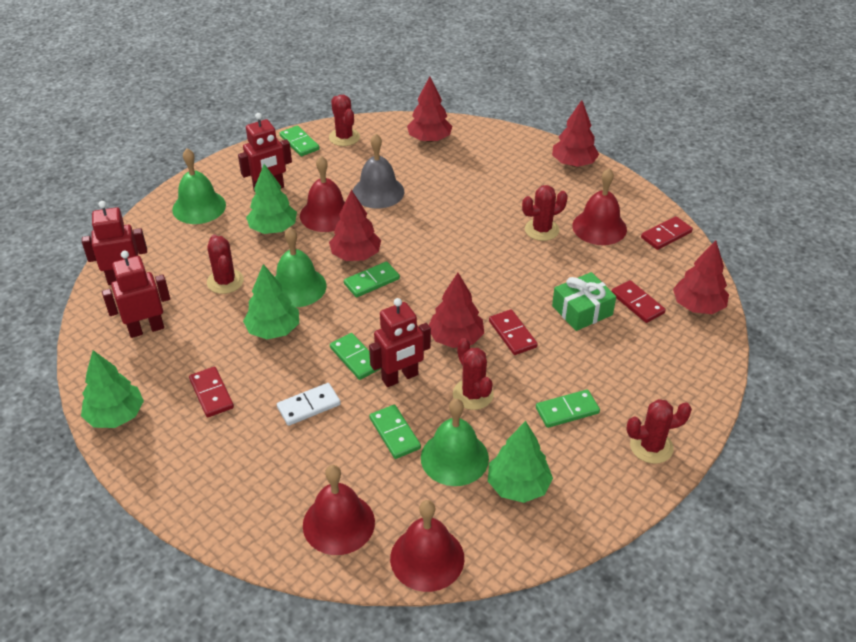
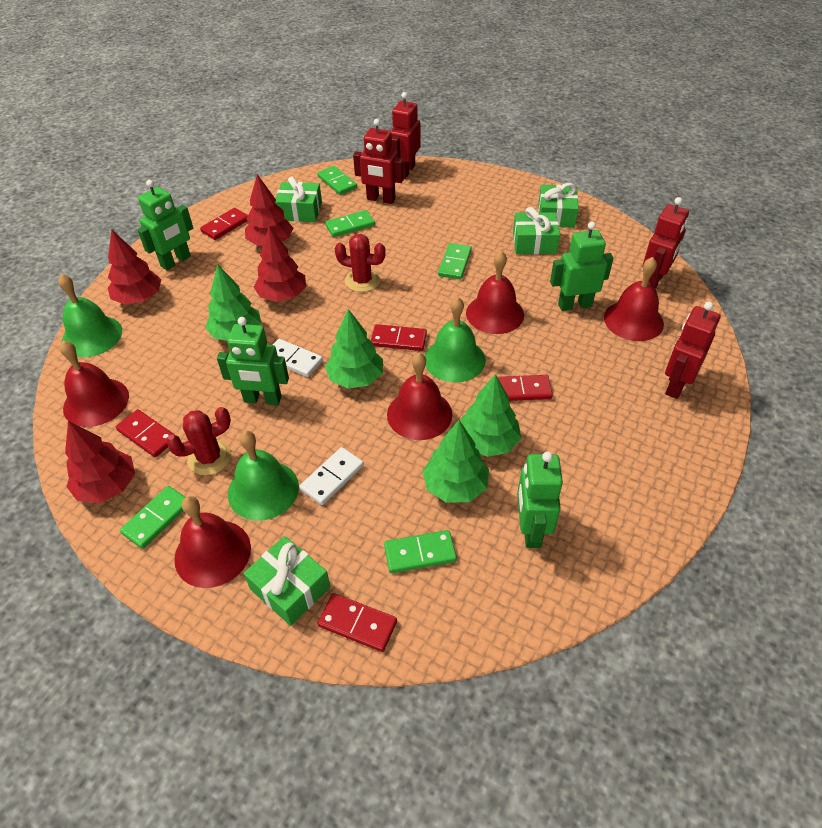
green gift: [552,272,616,331] = 1 -> [244,536,330,626] [275,177,322,222] [513,207,560,254] [538,183,579,228] = 4
green robot: none = 0 -> [138,180,193,270] [217,317,289,405] [517,452,563,548] [550,222,613,311] = 4
grey bell: [353,134,404,209] = 1 -> none = 0
red bell: [300,156,345,232] [303,465,375,555] [390,500,464,592] [572,169,627,245] = 4 -> [60,341,129,427] [174,496,251,588] [387,353,452,440] [466,251,524,334] [604,257,664,341] = 5
red cactus: [207,235,244,294] [329,95,360,146] [453,338,494,410] [522,185,568,241] [626,399,692,464] = 5 -> [166,407,231,475] [334,234,386,292] = 2
red domino: [189,367,234,417] [489,309,538,355] [611,280,666,323] [641,216,693,250] = 4 -> [116,409,175,457] [200,208,248,240] [317,593,397,652] [371,324,427,351] [498,375,553,401] = 5
red tree: [329,190,381,261] [407,76,452,142] [429,273,484,348] [552,100,599,167] [673,241,729,314] = 5 -> [65,421,135,503] [108,230,161,305] [245,174,293,246] [254,227,306,302] = 4
white domino: [277,383,341,426] = 1 -> [273,339,323,377] [300,447,364,505] = 2

